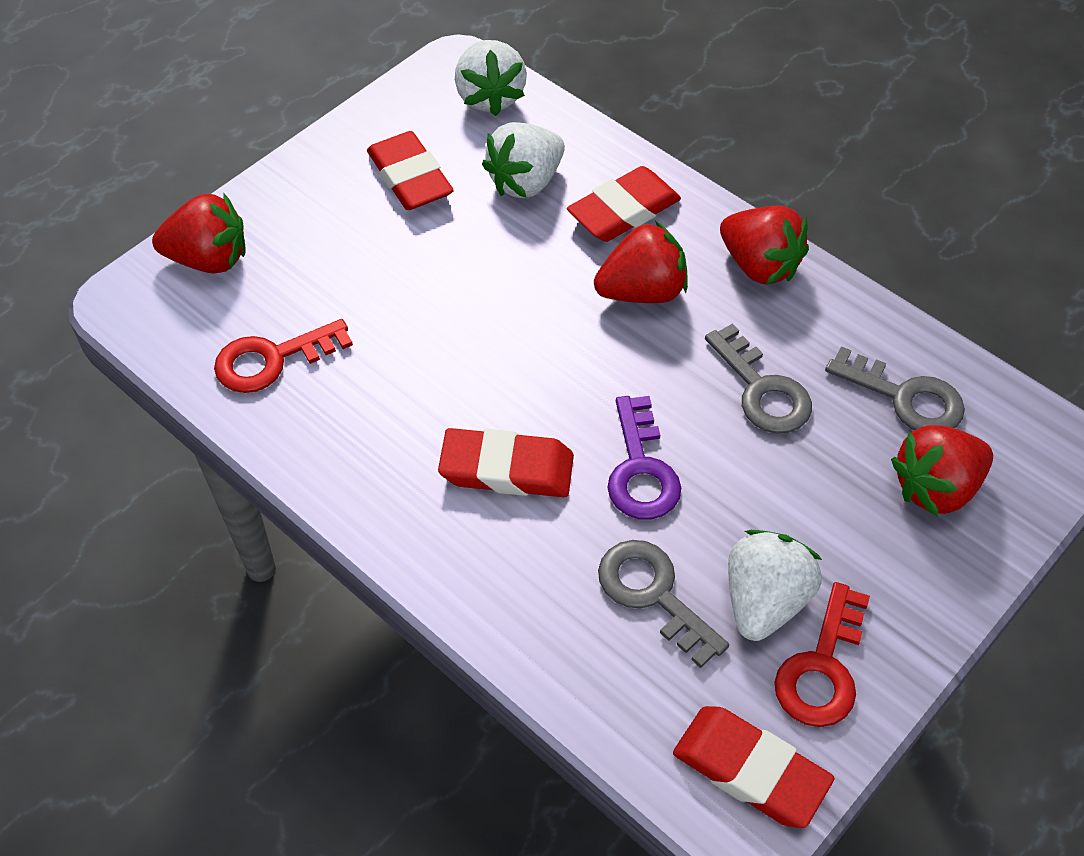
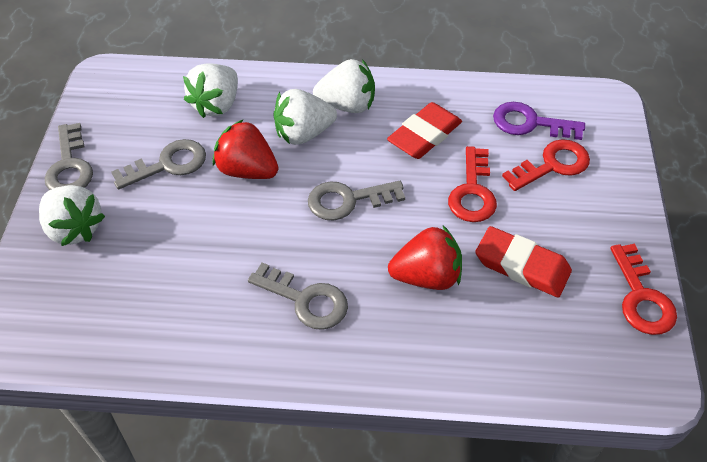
grey key: [598,540,729,668] [705,323,812,434] [825,346,965,430] = 3 -> [45,123,93,190] [111,139,206,190] [248,263,348,330] [308,181,405,220] = 4
red eraser: [367,131,454,210] [438,428,574,497] [567,166,681,242] [673,706,835,828] = 4 -> [387,102,462,159] [475,226,572,297] = 2
red key: [214,319,353,393] [774,582,870,727] = 2 -> [448,146,497,222] [502,139,590,191] [610,244,677,335] = 3
red strawberry: [152,194,245,274] [594,221,688,303] [720,206,809,285] [891,425,993,517] = 4 -> [213,119,278,179] [388,226,462,290] = 2
white strawberry: [455,40,527,116] [482,122,565,198] [728,530,822,641] = 3 -> [39,185,105,246] [183,63,238,118] [273,89,337,145] [313,59,375,113] = 4

